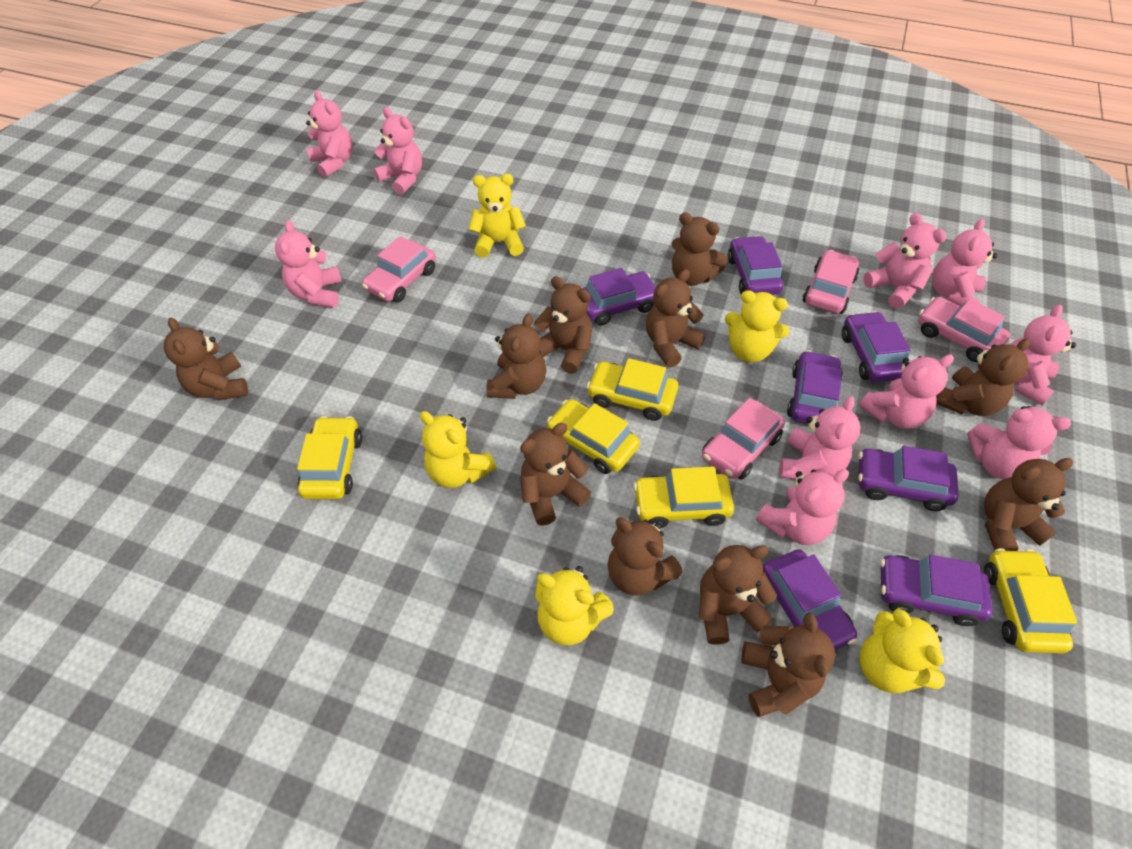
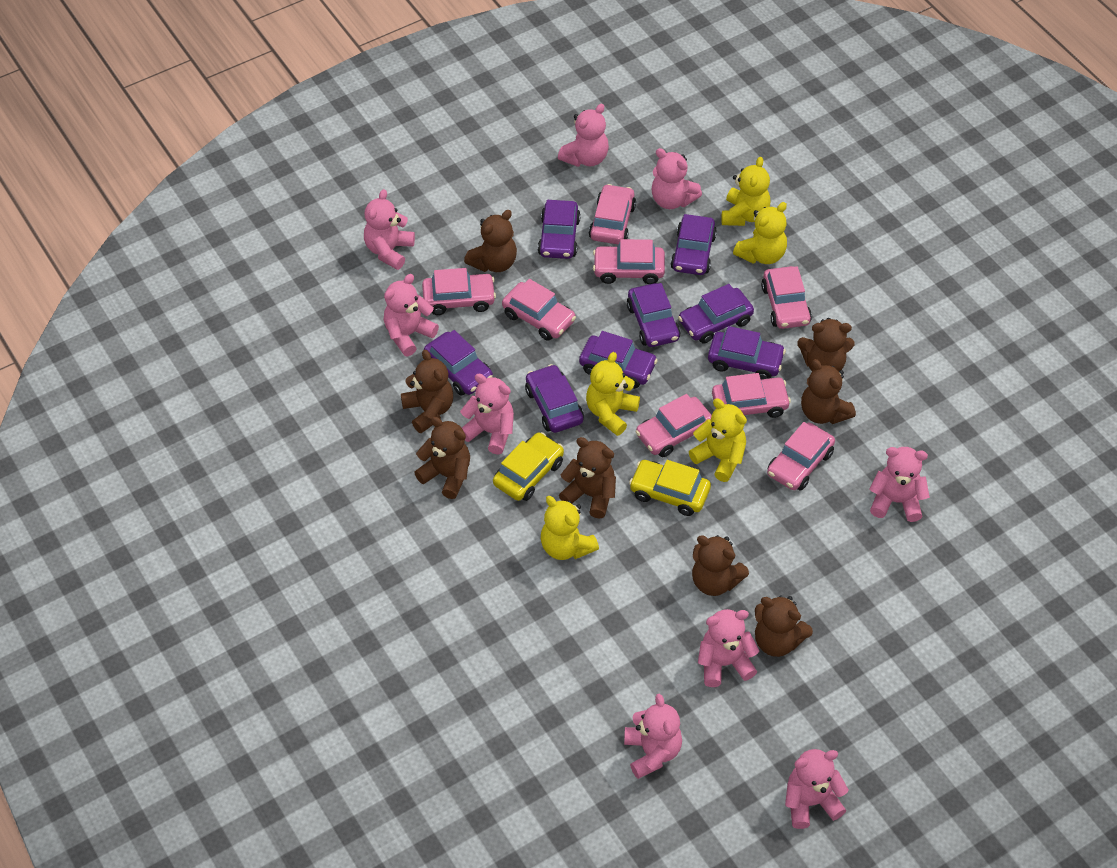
brown teddy bear: [164,318,248,401] [486,313,546,399] [520,423,591,526] [534,276,592,374] [607,517,682,595] [646,269,705,367] [672,213,727,286] [699,545,777,645] [741,612,835,717] [936,338,1030,416] [984,458,1073,551] = 11 -> [401,350,453,433] [414,417,470,499] [464,210,517,272] [559,437,616,519] [692,535,749,596] [755,595,813,657] [797,318,854,371] [801,359,856,424] = 8
pink car: [362,236,436,303] [702,398,785,480] [803,250,860,314] [918,296,1010,362] = 4 -> [422,268,496,315] [502,279,576,341] [589,184,636,244] [593,239,665,284] [635,394,712,457] [712,373,791,418] [761,266,812,329] [767,422,835,490] = 8
pink teddy bear: [275,220,342,308] [306,91,353,177] [373,107,422,195] [756,469,849,545] [779,396,861,480] [859,354,954,429] [863,213,947,309] [932,219,997,306] [967,406,1071,480] [1010,304,1076,405] = 10 -> [364,189,415,270] [384,274,439,356] [460,374,514,455] [558,104,609,167] [624,694,682,779] [651,148,702,209] [698,609,759,687] [785,749,849,829] [869,447,930,522] = 9
purple car: [583,268,656,325] [728,236,784,295] [763,549,857,650] [787,350,843,424] [842,311,911,382] [858,446,959,511] [880,555,992,626] = 7 -> [424,330,493,396] [525,364,584,433] [538,200,581,259] [579,331,658,389] [627,283,681,347] [671,214,717,275] [678,284,754,343] [708,326,786,379] = 8
yellow car: [297,416,362,499] [547,399,640,474] [587,358,678,421] [633,467,734,528] [984,548,1077,653] = 5 -> [493,432,564,501] [629,460,711,516] = 2

